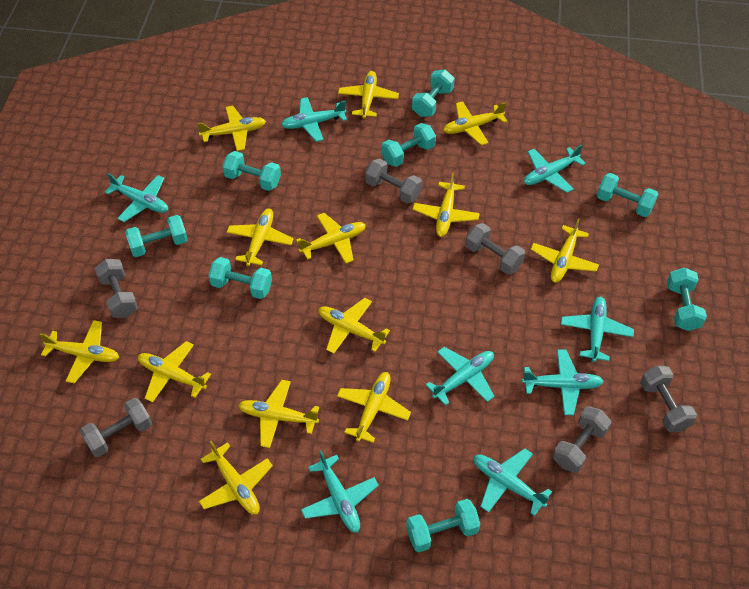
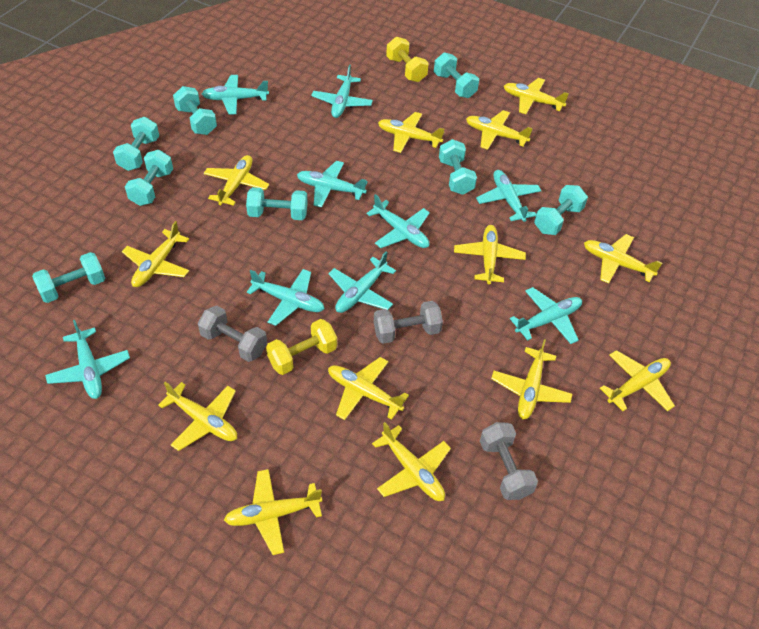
grey dumbbell: [80,398,152,457] [94,259,138,318] [365,158,422,204] [465,223,525,275] [553,406,612,473] [640,366,697,432] = 6 -> [198,306,267,362] [374,301,443,344] [480,422,538,500] = 3
turquoise plane: [105,173,168,222] [281,97,347,142] [301,450,379,533] [426,347,494,406] [474,449,552,516] [522,350,604,415] [524,145,586,193] [561,296,634,362] = 8 -> [45,320,130,399] [202,75,269,114] [247,269,324,326] [297,161,368,208] [311,65,373,118] [328,251,396,313] [366,194,430,248] [476,170,542,222] [510,287,582,344] = 9
yellow dumbbell: none = 0 -> [266,319,337,375] [386,37,429,82] = 2

